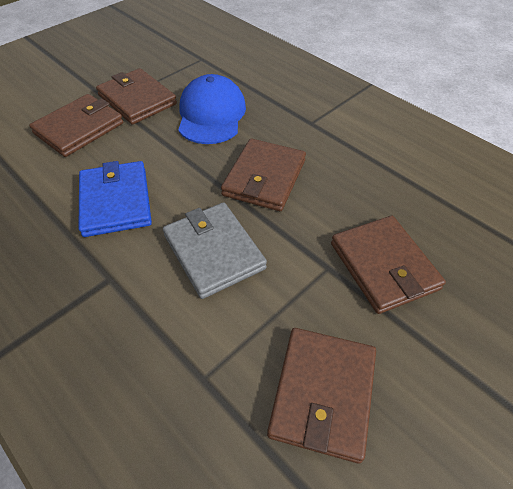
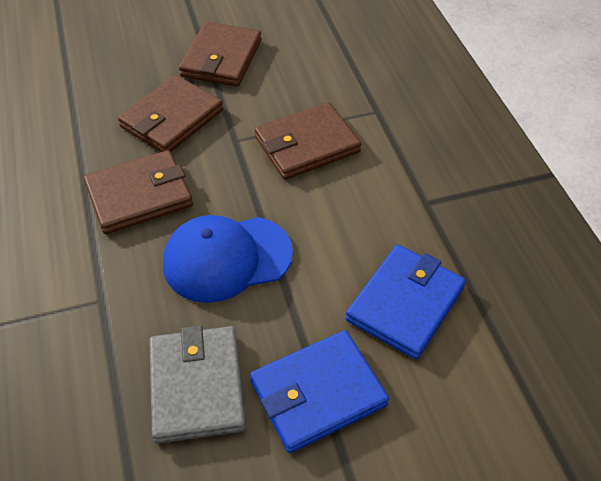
blue wallet: [78,161,152,237] = 1 -> [250,330,389,453] [346,245,466,359] = 2
brown wallet: [29,94,123,157] [96,68,177,125] [221,139,306,211] [267,328,376,464] [331,216,446,314] = 5 -> [84,150,193,234] [118,75,223,152] [179,22,261,87] [255,102,361,180] = 4

